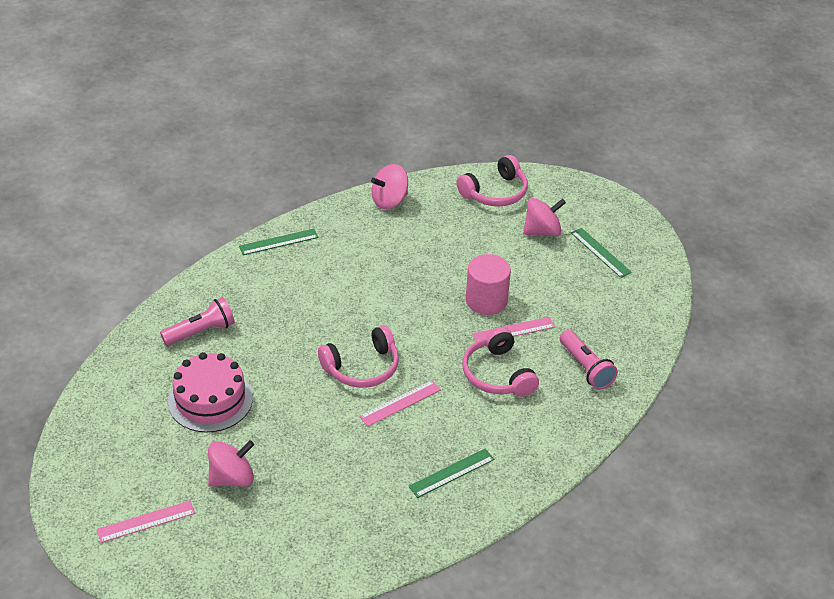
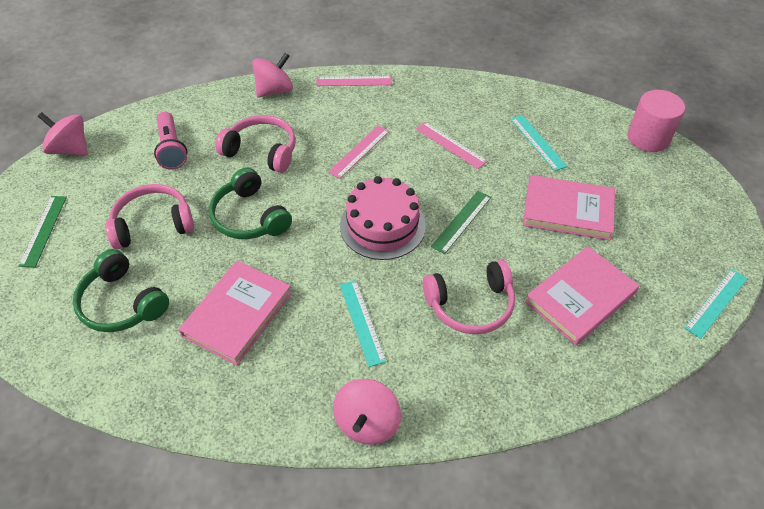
green headphones: none = 0 -> [73,249,169,332] [209,167,292,239] = 2
green ruler: [239,229,318,255] [409,449,494,498] [571,228,632,278] = 3 -> [19,196,67,267] [431,191,491,254] = 2
pink book: none = 0 -> [179,260,292,366] [523,175,615,241] [525,246,640,345] = 3
pink flashlight: [160,297,235,346] [560,330,618,390] = 2 -> [154,112,187,170] = 1
turquoise ruler: none = 0 -> [340,280,387,367] [511,115,567,171] [684,269,748,339] = 3

